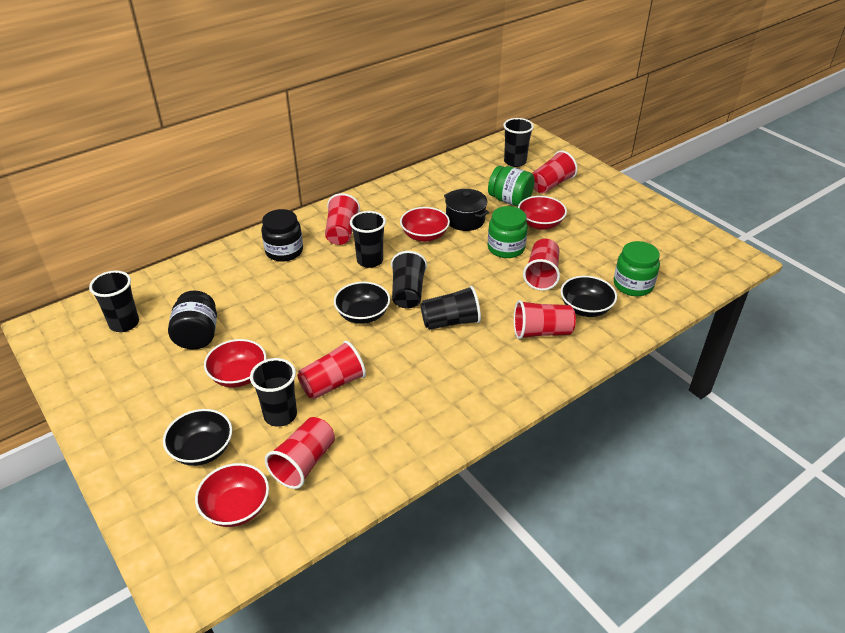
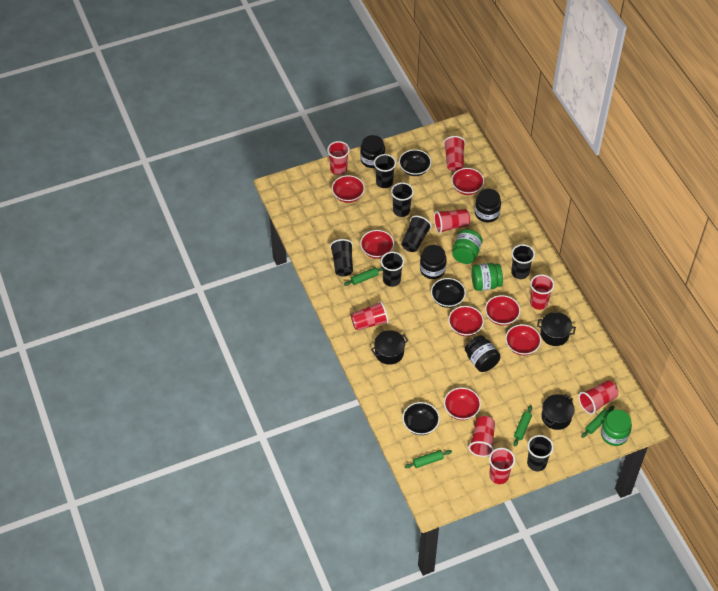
black cup: [89,271,139,332] [250,358,297,427] [350,211,386,268] [391,251,427,308] [421,286,481,330] [503,118,534,167] = 6 -> [330,239,353,277] [374,154,396,188] [381,252,404,287] [391,182,414,217] [401,215,432,252] [511,244,535,279] [527,435,554,471] = 7
black jar: [168,290,217,349] [261,209,303,262] = 2 -> [360,135,385,168] [420,245,447,279] [465,335,501,372] [475,189,501,222] = 4
black pot: [444,189,489,231] = 1 -> [371,330,409,365] [537,312,576,346] [541,394,575,430] = 3
green rolling pin: none = 0 -> [344,267,383,286] [404,450,452,468] [513,405,532,446] [581,406,614,438] = 4
red bowl: [195,463,269,527] [204,339,266,388] [400,207,450,242] [518,196,567,230] = 4 -> [332,175,365,203] [360,230,394,259] [444,388,481,420] [448,306,484,336] [451,168,484,195] [485,295,520,326] [505,324,541,356] = 7
red cup: [265,417,335,489] [297,341,366,399] [325,193,360,245] [514,300,576,339] [523,239,560,291] [532,150,578,193] = 6 -> [327,141,350,175] [351,301,389,331] [434,209,470,233] [443,136,465,171] [468,416,495,457] [489,448,515,484] [530,274,555,310] [578,381,618,415] = 8

